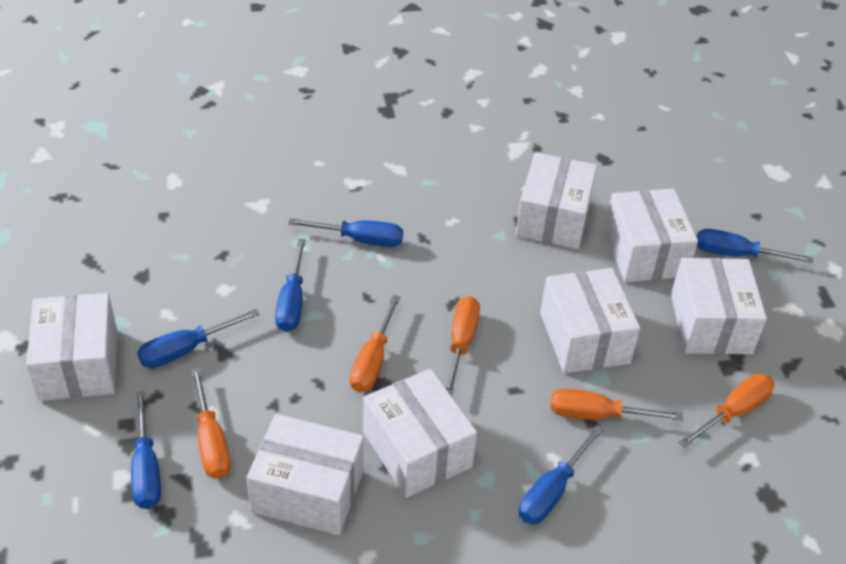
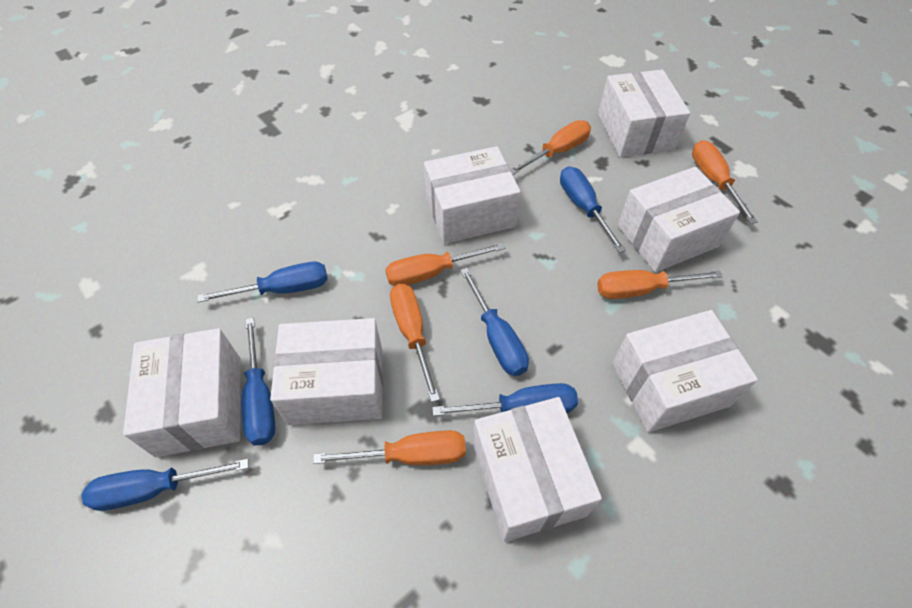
orange screwdriver: [192,367,230,479] [350,295,400,392] [446,296,480,397] [551,389,683,420] [679,374,774,448] = 5 -> [313,430,466,465] [385,243,505,286] [390,284,440,402] [510,120,591,175] [597,270,723,299] [692,140,758,224] = 6

